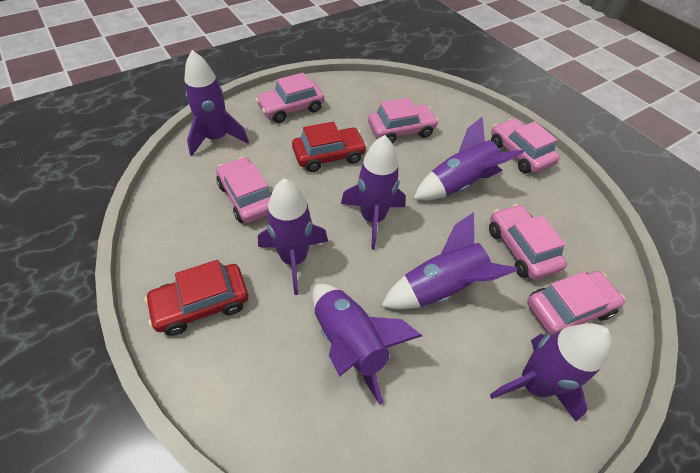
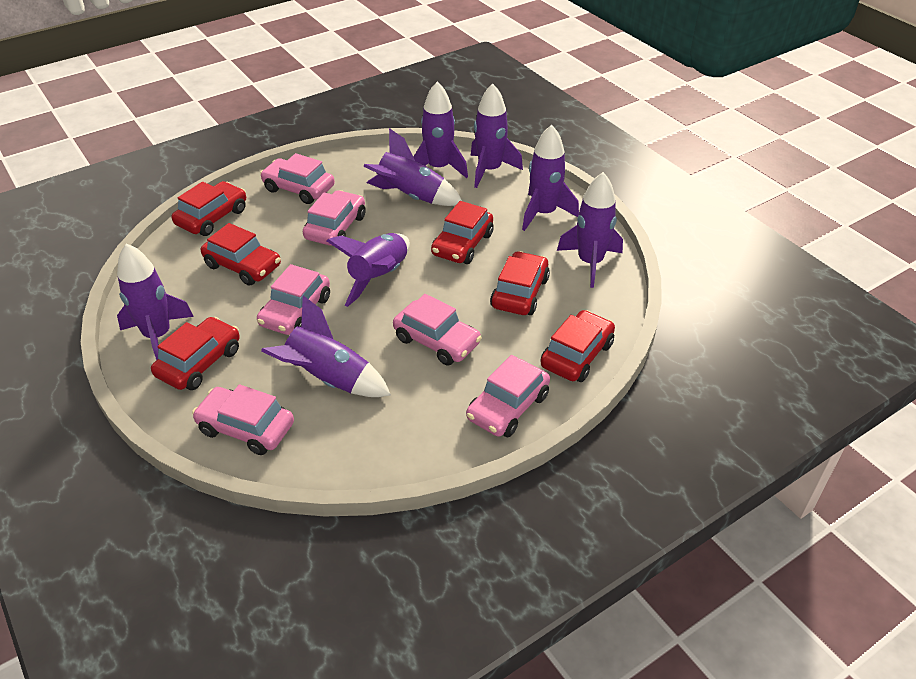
purple rocket: [184,50,249,156] [258,178,328,295] [312,284,422,405] [341,135,406,249] [381,212,518,310] [414,116,524,200] [490,323,612,421] = 7 -> [117,243,194,360] [261,296,391,397] [327,233,410,307] [363,128,462,206] [413,81,468,178] [471,84,523,188] [522,125,579,231] [557,172,623,288] = 8
red car: [144,260,248,336] [292,122,367,172] = 2 -> [151,317,240,390] [172,181,246,236] [201,223,281,286] [431,201,494,264] [490,251,550,315] [540,310,615,382] = 6

